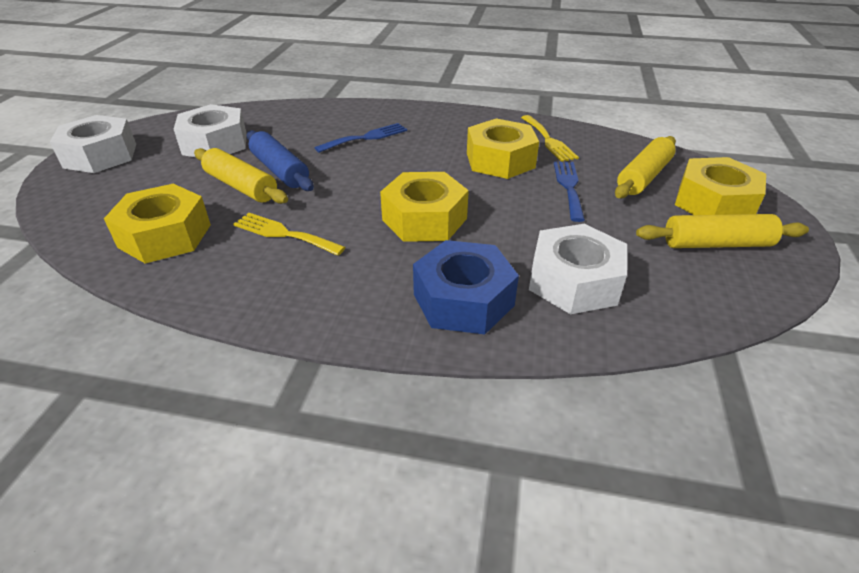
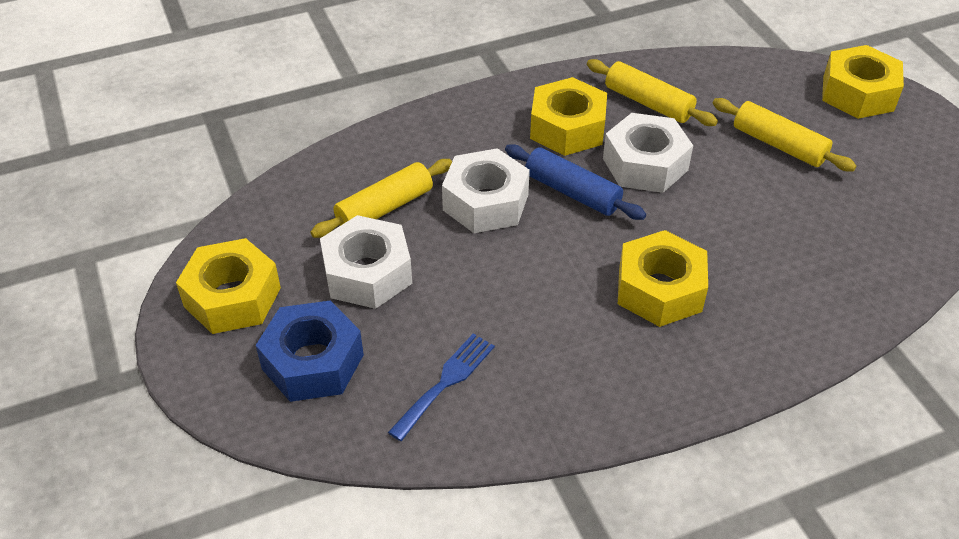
blue fork: [314,123,407,153] [554,161,585,222] = 2 -> [388,334,495,441] = 1
yellow fork: [233,213,346,256] [521,115,579,162] = 2 -> none = 0

